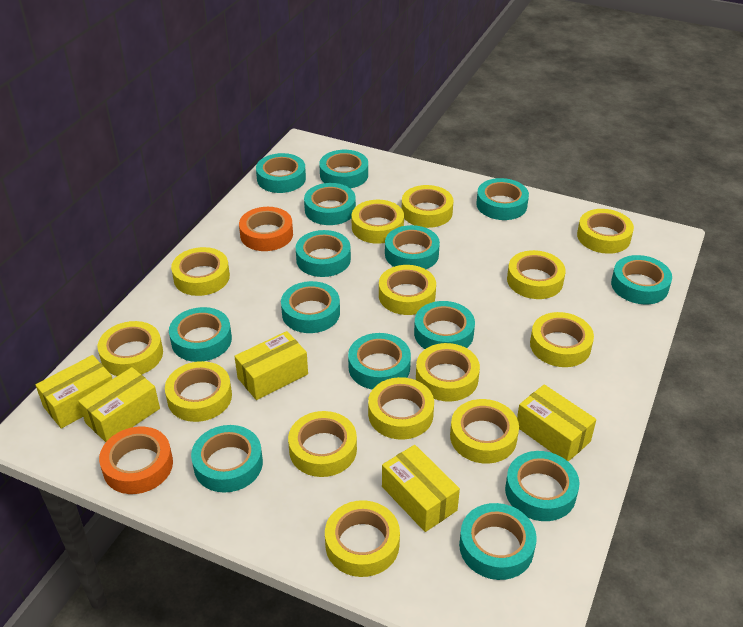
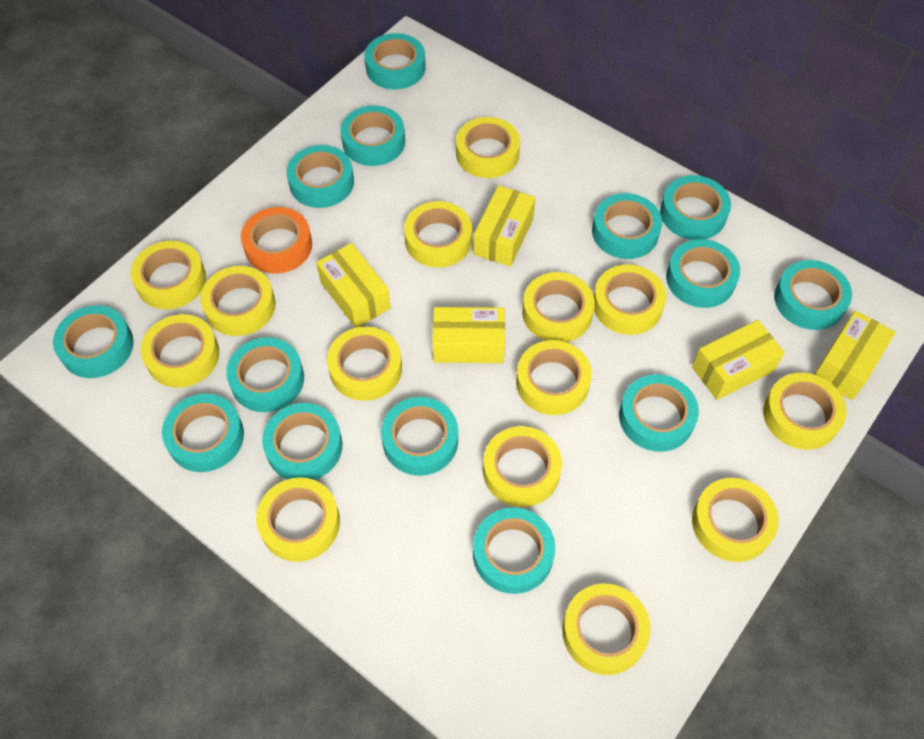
orange tape: [99,427,173,494] [239,207,293,251] = 2 -> [241,207,312,274] = 1

